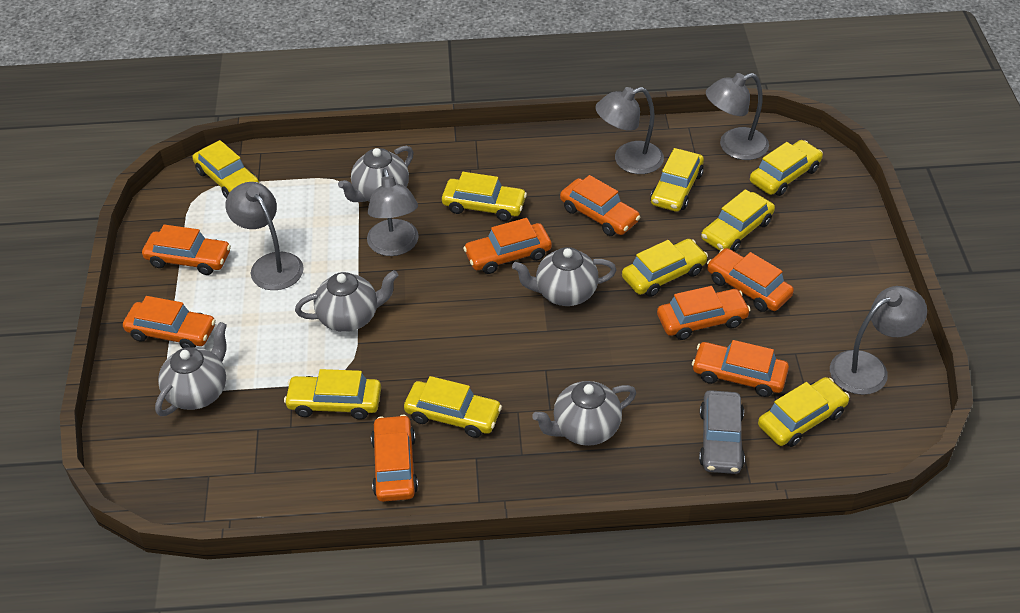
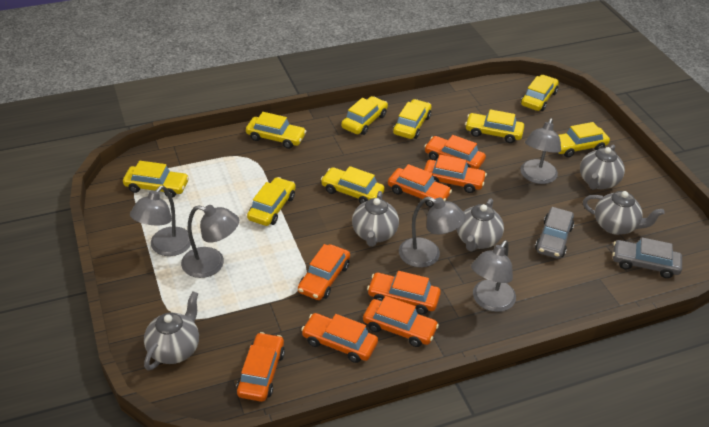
grey car: [699,390,745,474] = 1 -> [535,207,574,259] [613,237,682,278] = 2

